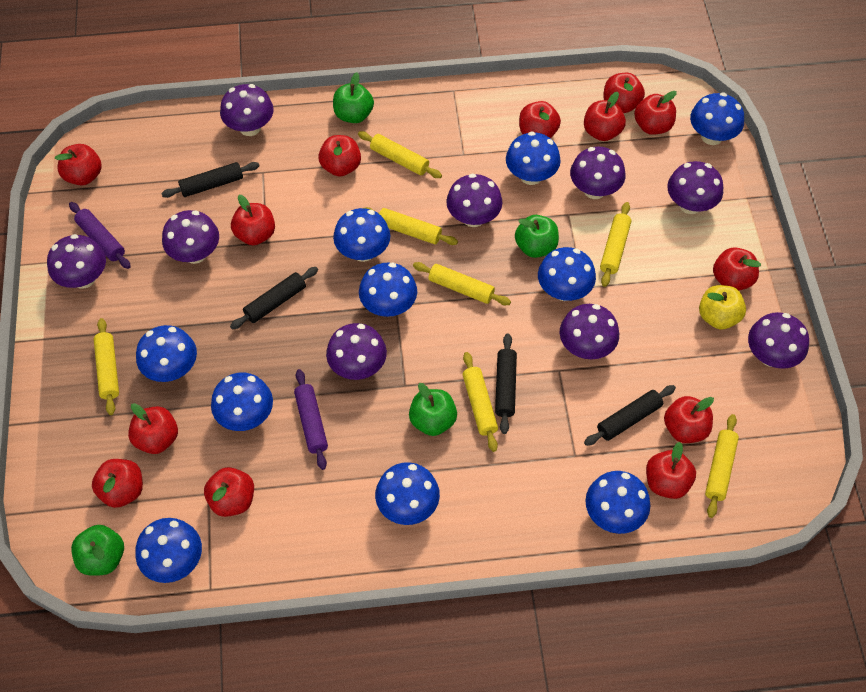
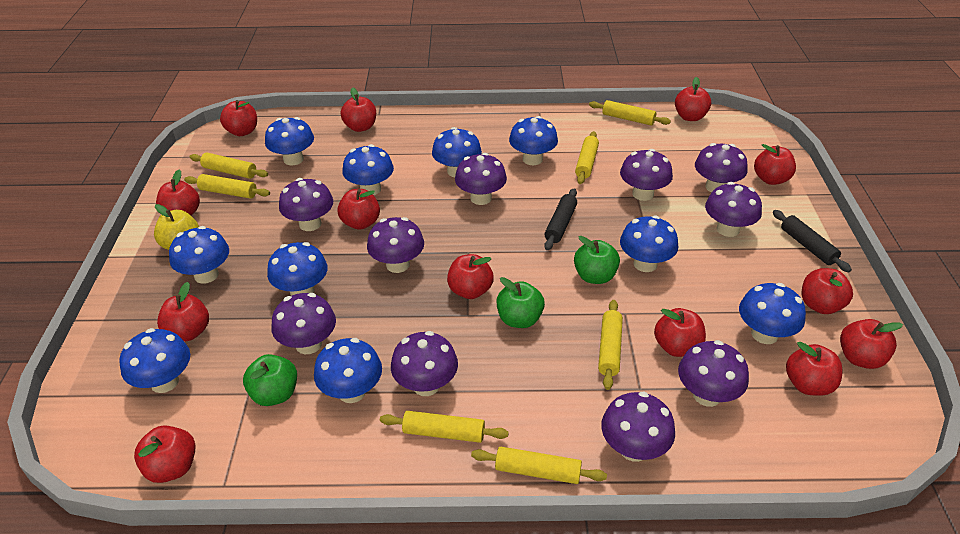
black rolling pin: [161,162,259,198] [230,267,318,329] [495,334,517,434] [584,385,676,446] = 4 -> [544,188,577,250] [773,210,852,272] = 2
green apple: [71,525,124,576] [333,72,374,123] [409,383,457,436] [515,215,559,258] = 4 -> [243,354,297,406] [496,277,545,328] [574,236,620,284] = 3
purple mushroom: [47,234,106,289] [162,210,219,264] [220,84,274,136] [326,323,387,380] [446,174,502,227] [560,304,619,359] [570,146,625,199] [667,161,723,214] [748,312,809,369] = 9 -> [271,293,336,354] [279,178,333,231] [367,217,424,273] [391,331,458,396] [455,153,507,205] [601,392,675,462] [620,149,673,201] [678,340,749,407] [695,143,748,193] [705,182,762,237] = 10
purple rolling pin: [69,202,131,269] [294,369,328,470] = 2 -> none = 0

